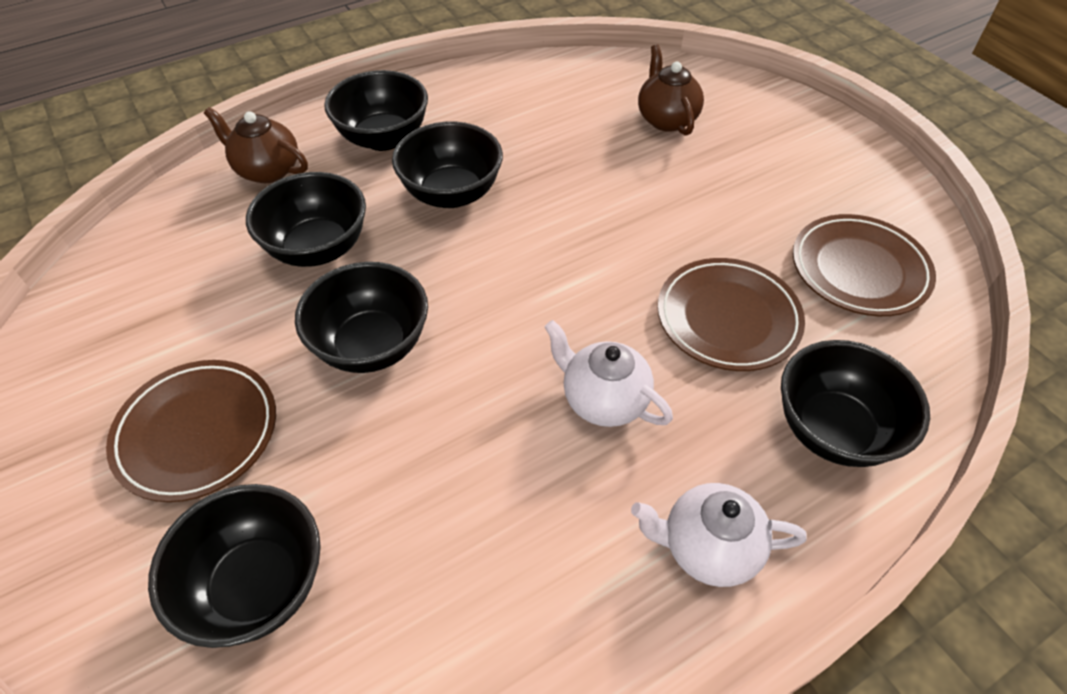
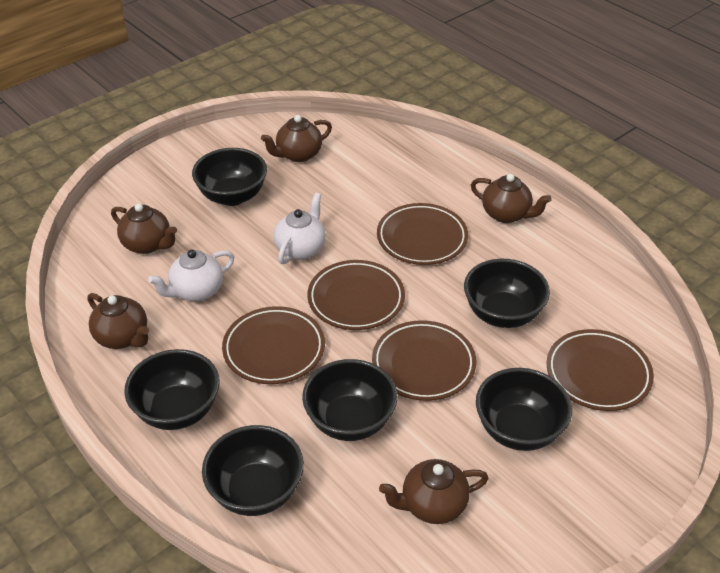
brown plate: [106,360,276,502] [658,258,805,371] [793,214,936,316] = 3 -> [222,306,325,384] [307,260,405,330] [372,320,477,401] [377,203,468,265] [547,329,654,411] = 5
brown teapot: [204,107,308,183] [638,44,704,136] = 2 -> [87,293,149,349] [111,203,177,254] [261,115,332,162] [379,459,489,524] [471,174,552,223] = 5

